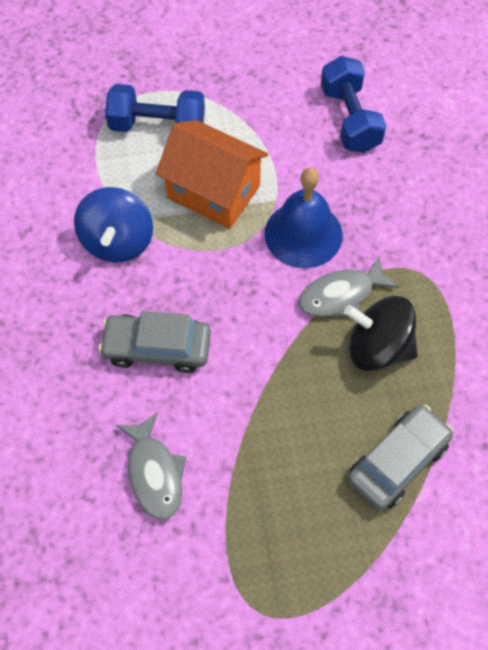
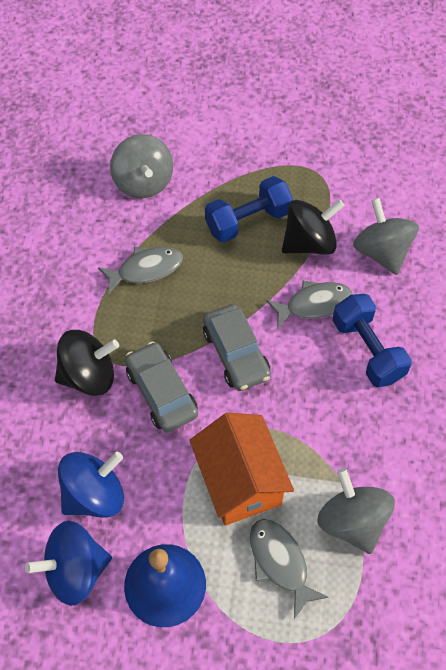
black spinning top: [344,296,418,371] = 1 -> [55,330,119,396] [282,199,345,255] = 2
blue spinning top: [74,187,153,263] = 1 -> [25,521,112,606] [58,452,124,517] = 2
grey fish: [116,412,186,520] [298,256,398,317] = 2 -> [98,247,183,295] [250,519,329,619] [266,281,353,329] = 3
grey spinning top: none = 0 -> [110,134,173,198] [317,468,395,554] [353,198,419,275] = 3

